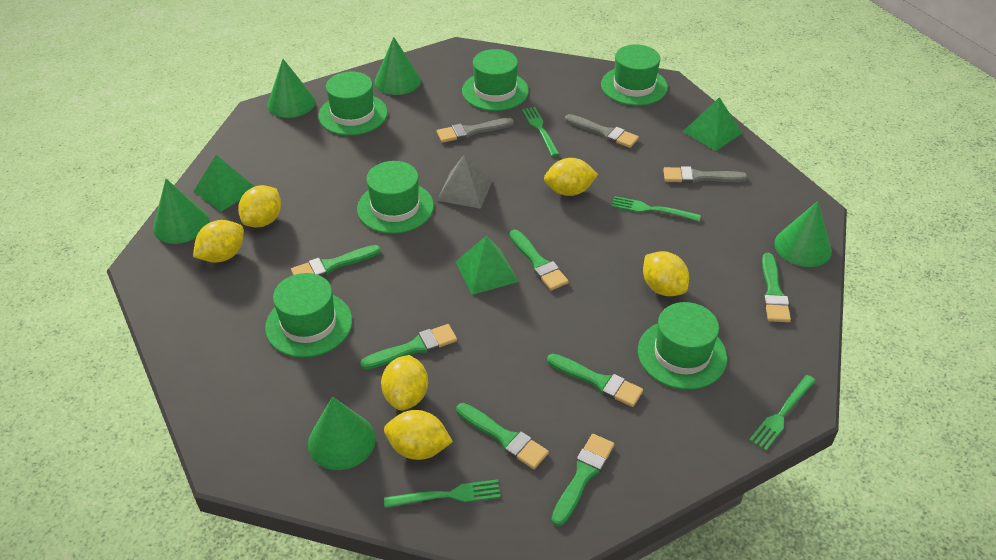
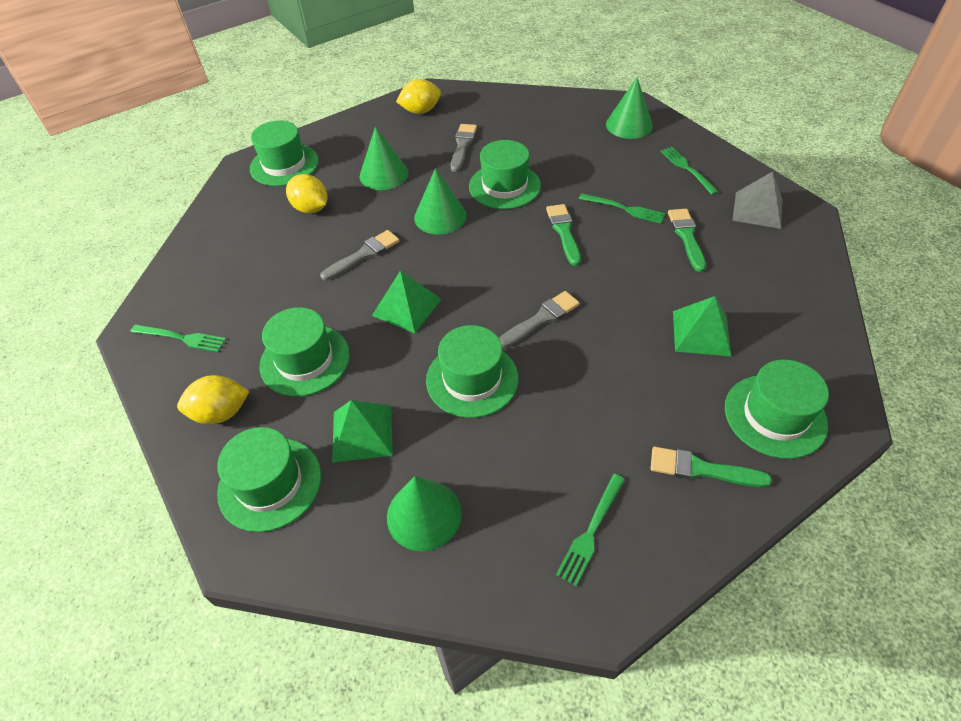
green brush: [291,245,381,277] [360,324,457,370] [457,403,549,469] [510,230,569,291] [547,354,643,407] [551,434,614,526] [762,253,791,322] = 7 -> [546,204,581,266] [651,447,772,487] [668,209,706,272] = 3
green cone: [153,179,209,244] [267,59,315,118] [308,397,376,470] [374,37,421,95] [774,201,832,267] = 5 -> [359,126,409,190] [387,476,462,551] [414,168,467,235] [606,77,653,139] = 4
yellow lemon: [193,220,244,263] [238,185,281,227] [381,355,428,410] [384,410,453,460] [544,158,598,196] [643,251,689,296] = 6 -> [177,375,250,424] [286,174,328,213] [396,79,441,114] = 3

